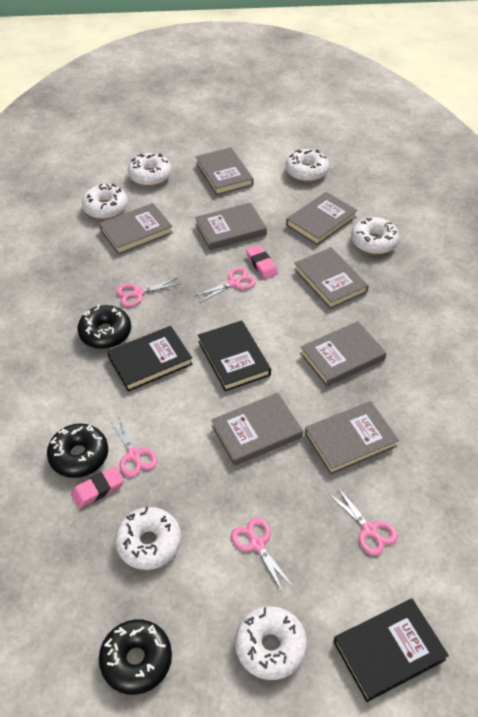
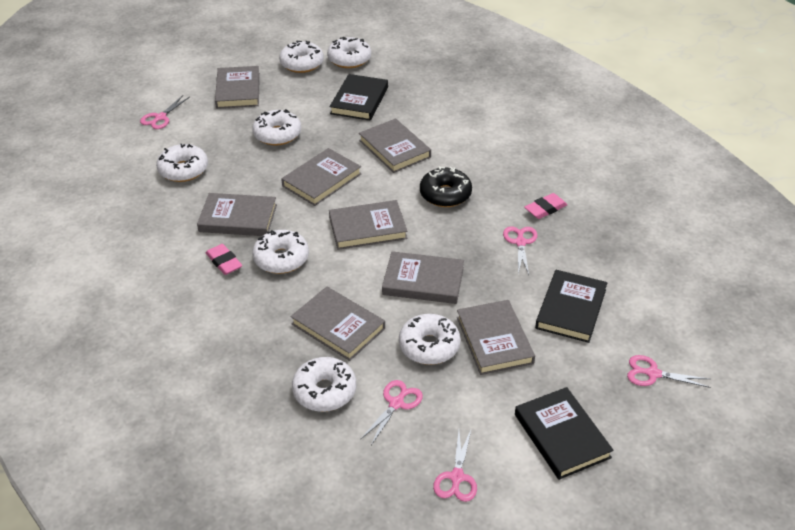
black donut: [47,423,108,478] [78,305,131,349] [99,619,172,695] = 3 -> [420,167,472,207] = 1
white donut: [82,184,128,219] [115,507,181,570] [128,153,172,186] [235,606,307,680] [286,149,329,182] [351,217,400,254] = 6 -> [156,144,208,182] [252,109,301,146] [252,230,309,274] [279,40,324,73] [292,357,356,412] [327,37,371,68] [399,314,461,365] = 7

